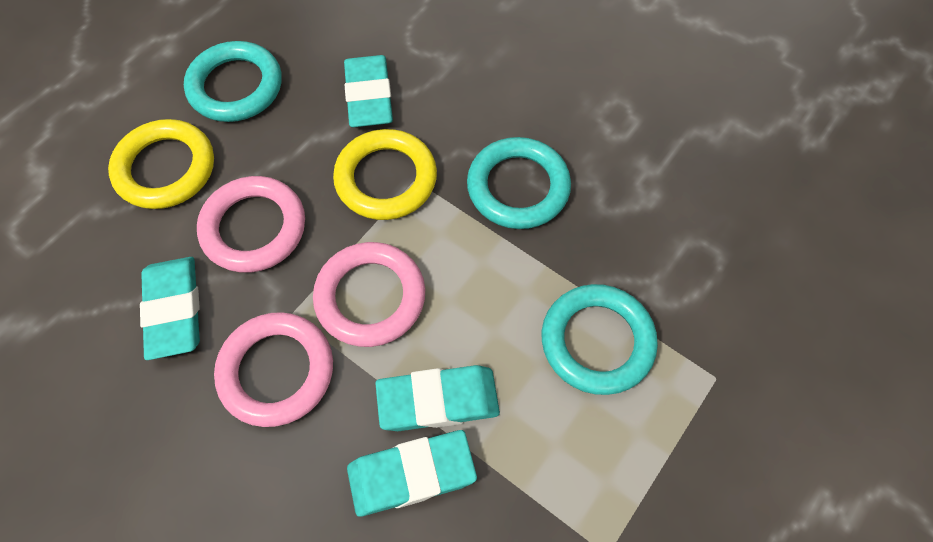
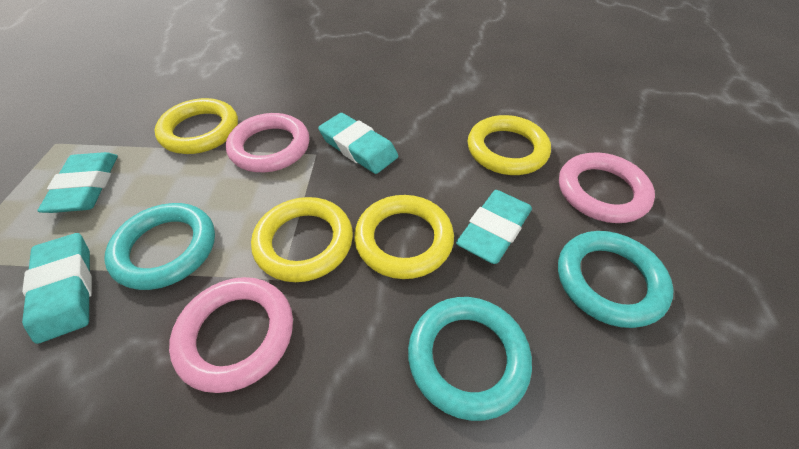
yellow ring: [108,119,214,209] [333,129,437,220] = 2 -> [155,98,238,154] [251,197,353,282] [354,195,454,279] [468,115,551,175] = 4

